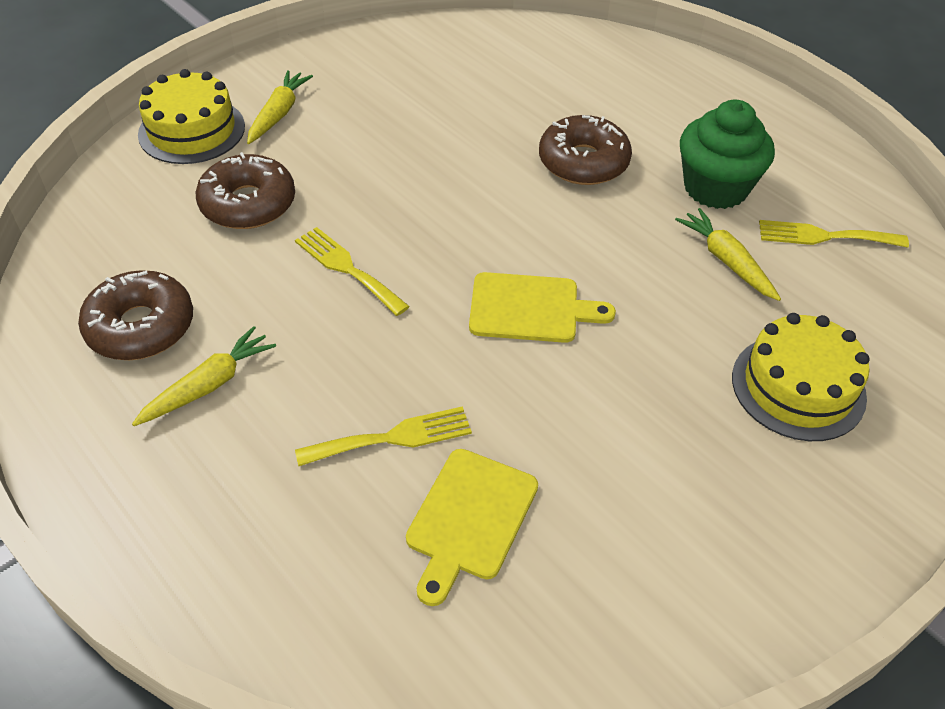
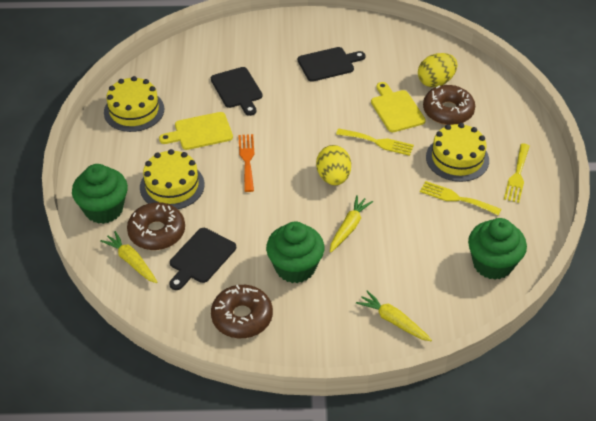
black cutting board: none = 0 -> [169,228,236,290] [211,67,262,116] [298,47,366,82] = 3
green cupcake: [680,100,775,209] = 1 -> [72,164,128,224] [266,222,324,283] [468,218,527,280] = 3
orange fork: none = 0 -> [238,134,255,192] = 1
yellow cake: [138,69,245,164] [732,313,870,441] = 2 -> [104,76,164,132] [140,149,205,209] [426,123,489,182] = 3
yellow egg: none = 0 -> [316,145,351,185] [418,53,458,87] = 2

